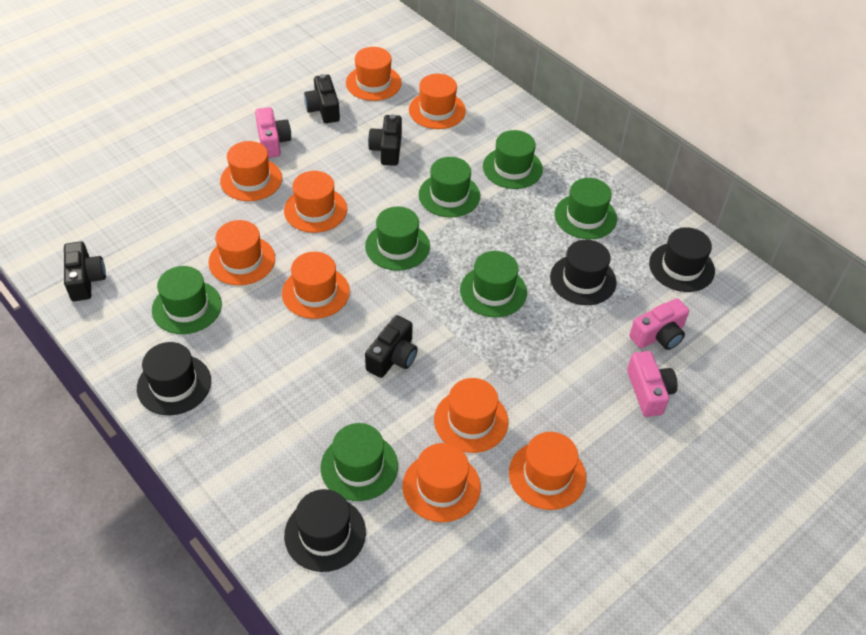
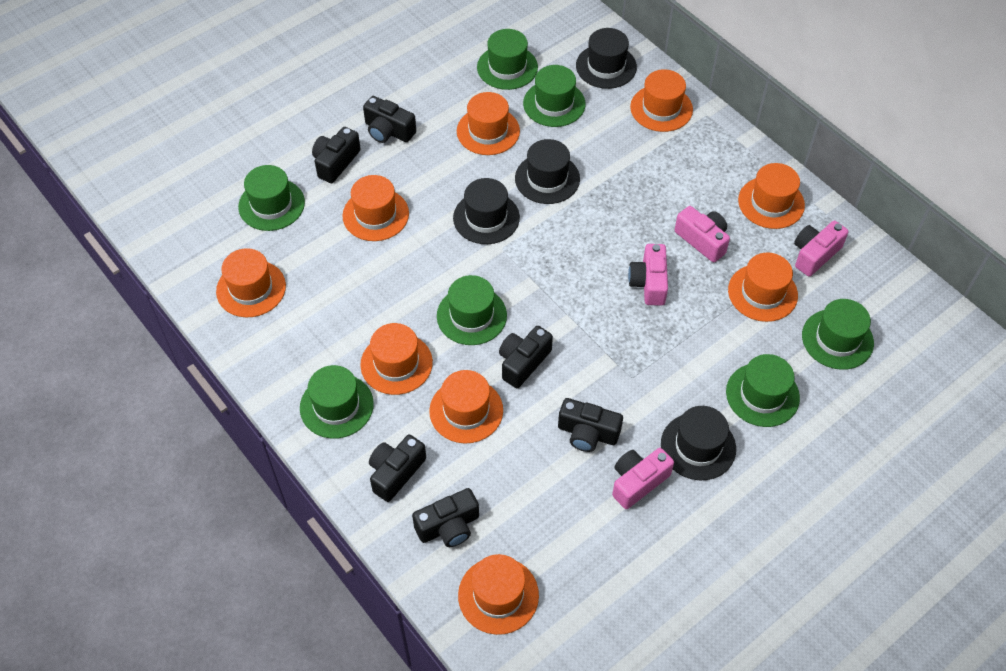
black camera: [64,241,106,301] [304,74,340,123] [365,315,418,378] [368,114,402,166] = 4 -> [312,127,361,183] [363,96,416,143] [369,434,426,502] [412,488,479,547] [499,326,553,388] [558,398,623,452] = 6
pink camera: [255,107,291,158] [627,351,678,417] [629,298,689,350] = 3 -> [612,448,674,509] [628,244,668,306] [675,206,730,262] [794,221,849,277] = 4

